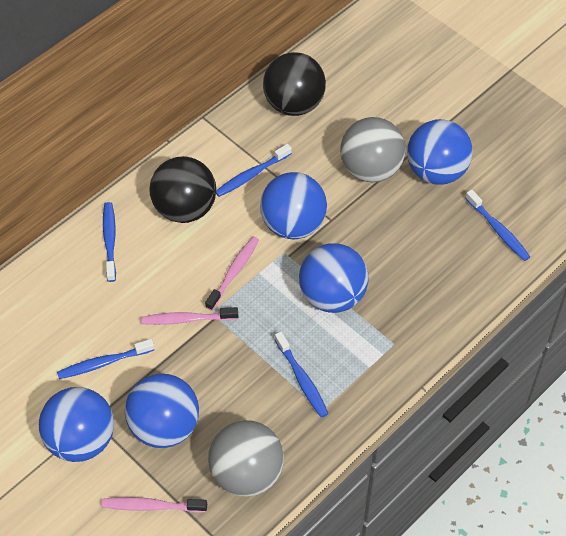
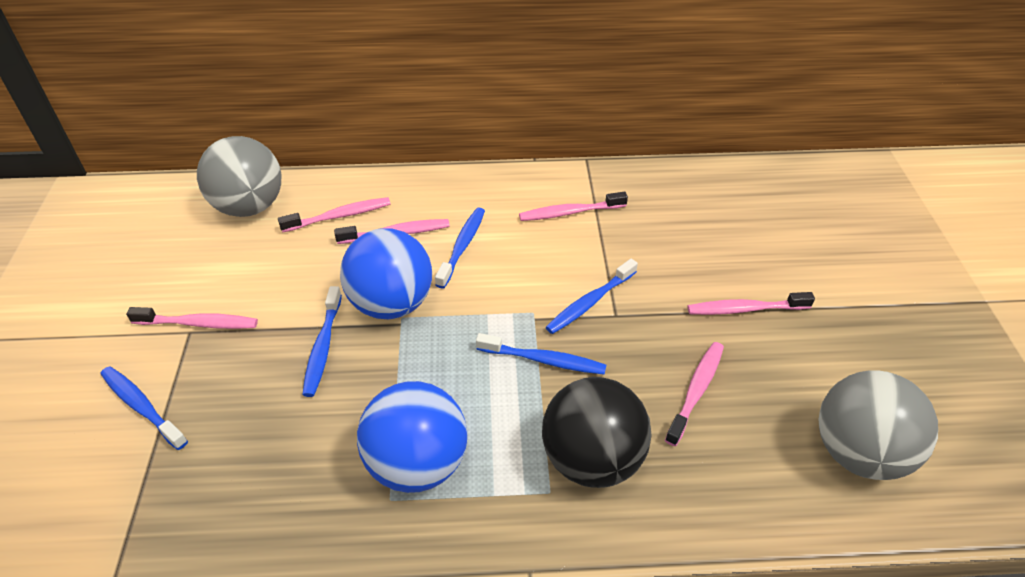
black ball: [150,156,216,223] [263,52,326,116] = 2 -> [542,377,652,488] = 1
blue ball: [39,387,114,462] [125,374,199,448] [260,172,327,239] [299,243,369,313] [407,119,473,185] = 5 -> [340,229,432,319] [357,381,467,493] = 2
pink toothbrush: [101,497,207,513] [141,307,238,325] [205,236,259,311] = 3 -> [126,307,258,329] [278,197,391,233] [334,219,450,244] [519,192,628,221] [665,342,724,446] [688,292,815,315] = 6

